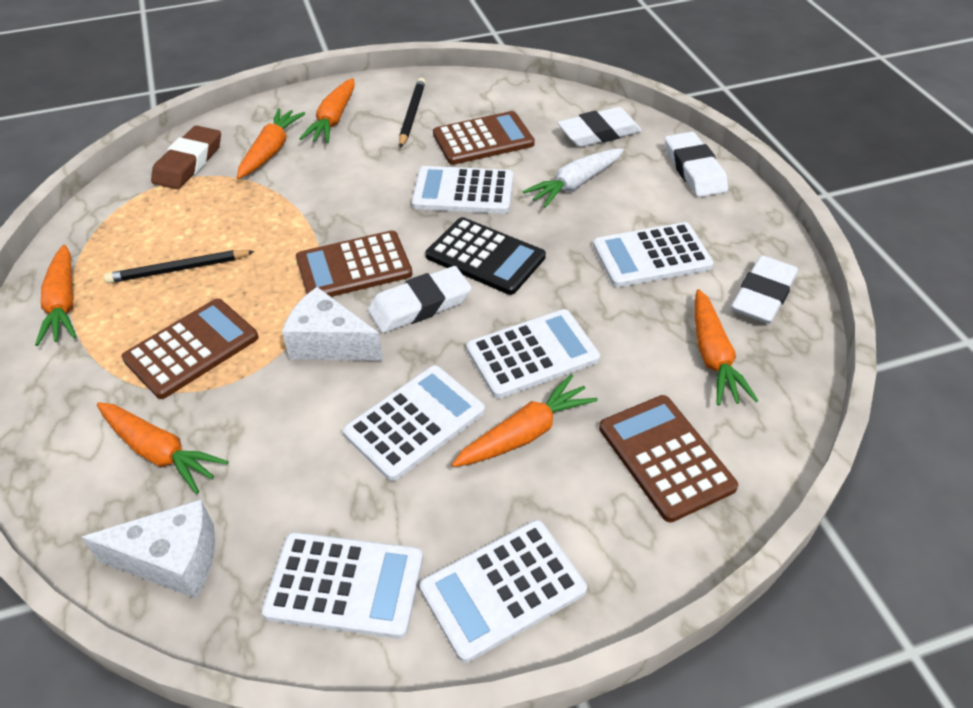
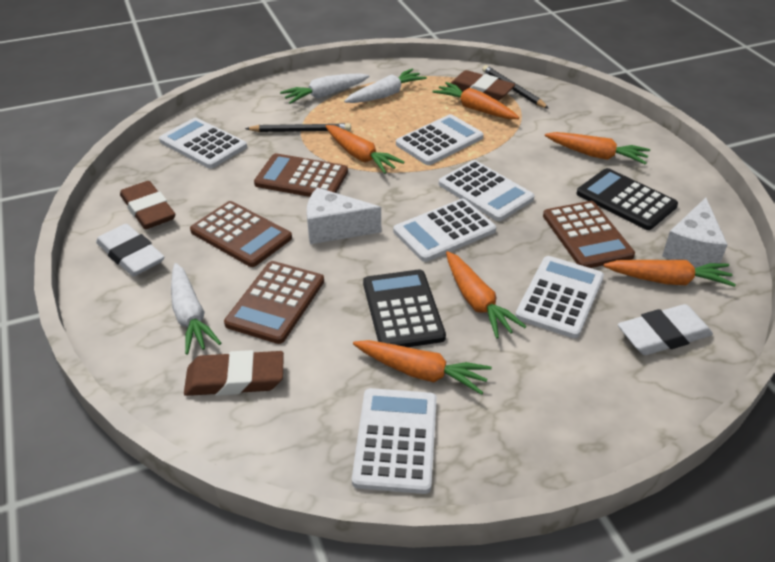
black calculator: [426,217,546,295] = 1 -> [363,269,446,347] [577,168,678,230] = 2
brown eraser: [151,125,221,189] = 1 -> [120,181,176,229] [184,350,284,396] [447,70,515,101] = 3
white carrot: [523,148,624,208] = 1 -> [171,263,221,355] [280,73,370,104] [344,69,427,103] = 3
white eraser: [368,266,472,333] [558,107,642,147] [665,132,728,197] [731,255,798,324] = 4 -> [96,224,164,276] [618,304,713,355] = 2

